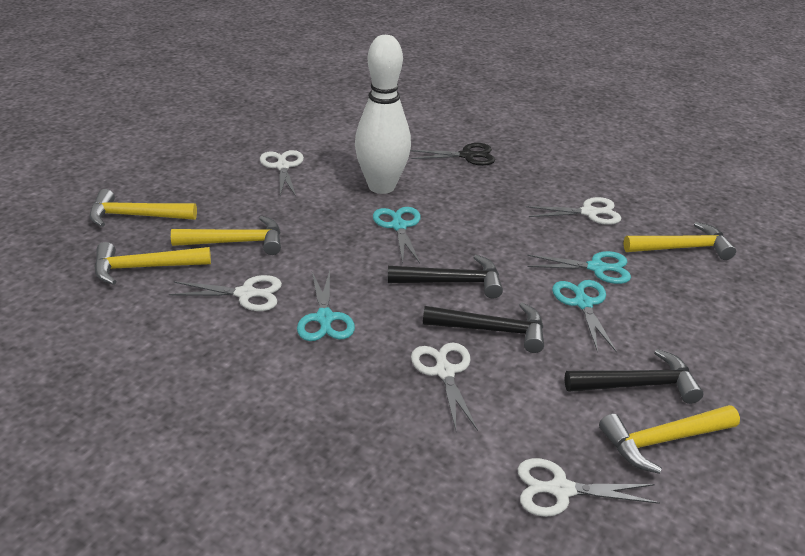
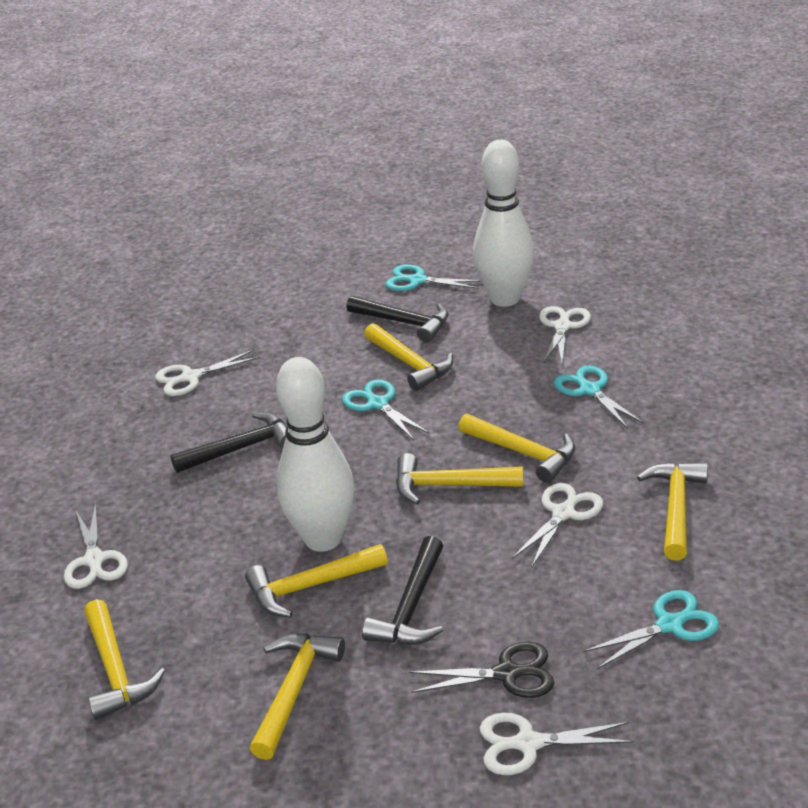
white bowling pin: [355,35,411,194] = 1 -> [276,357,354,552] [473,140,534,307] = 2
yellow hammer: [90,189,197,227] [95,242,211,285] [171,216,281,255] [599,405,740,474] [624,222,736,260] = 5 -> [84,599,165,720] [245,544,388,617] [250,633,345,760] [364,323,453,391] [396,453,523,505] [458,414,575,483] [637,462,708,561] = 7

